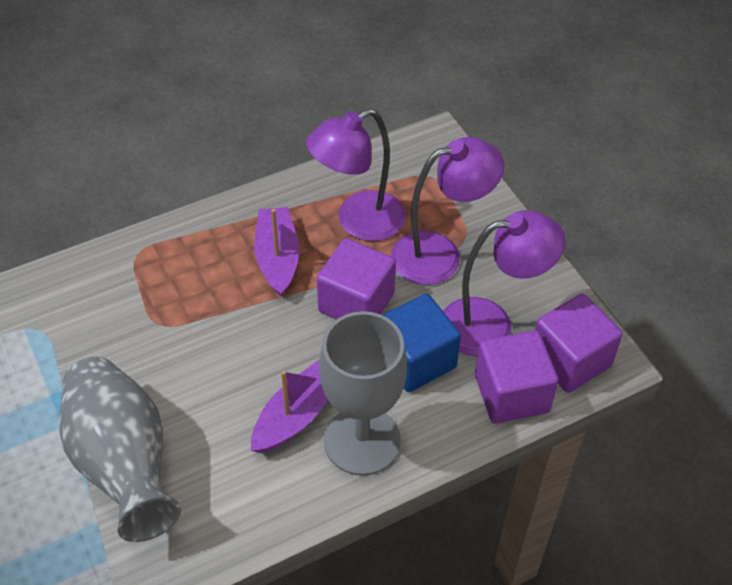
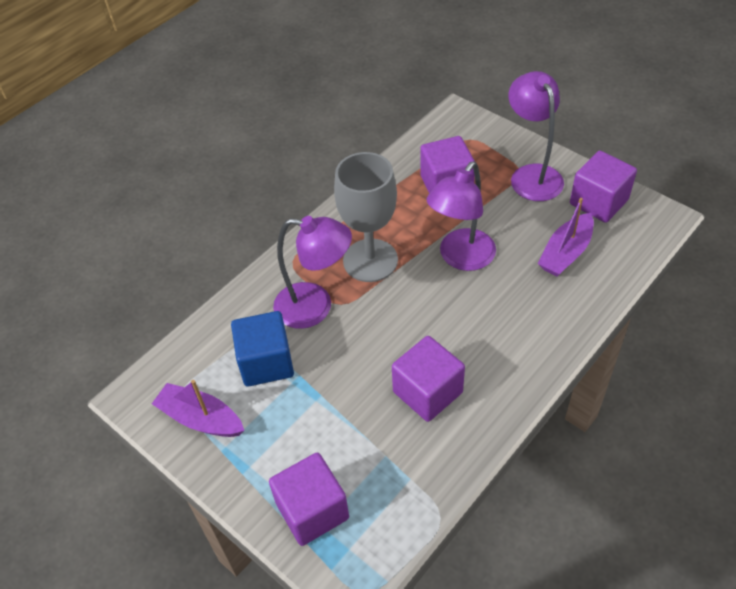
grey vase: [59,357,181,542] = 1 -> none = 0
purple cube: [317,238,396,320] [475,331,559,424] [535,294,623,393] = 3 -> [269,453,349,546] [392,336,465,422] [420,136,475,194] [570,151,637,223] = 4

